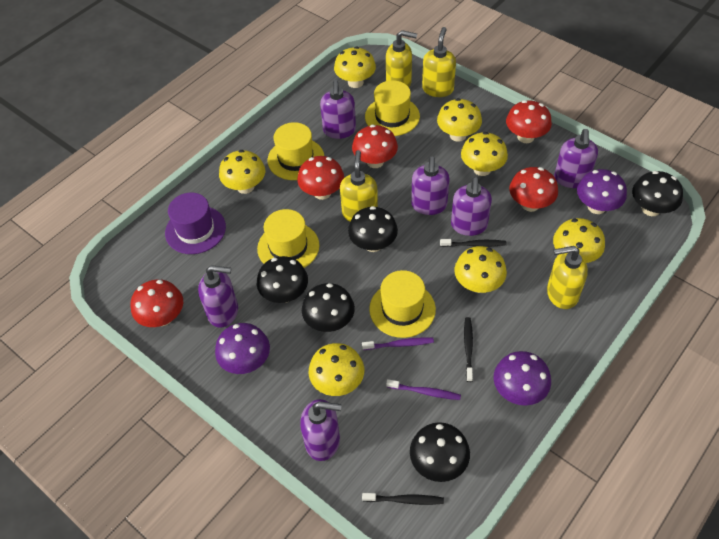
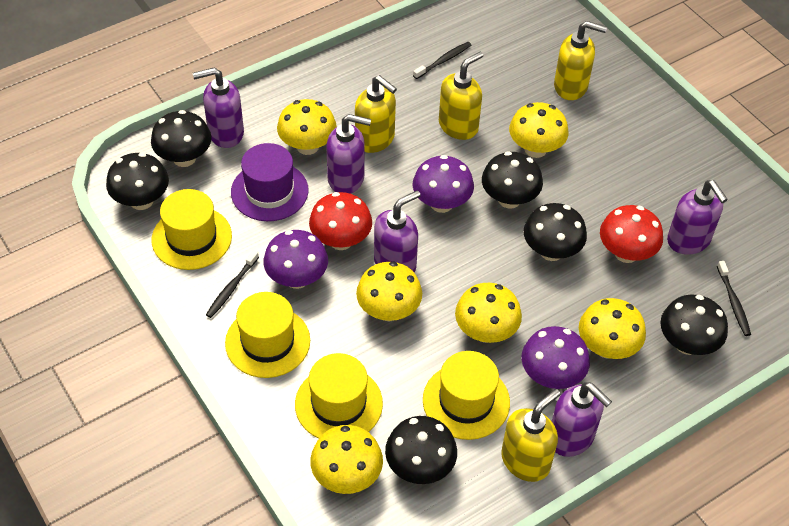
black mushroom: [257,256,308,303] [302,283,355,332] [348,206,398,252] [410,422,470,482] [632,171,683,216] = 5 -> [106,153,169,210] [151,110,212,167] [385,416,457,484] [482,151,543,209] [524,203,587,261] [660,295,728,355] = 6
purple soap dispenser: [198,265,238,328] [300,399,342,461] [320,80,356,139] [411,157,450,215] [451,177,492,236] [554,129,598,188] = 6 -> [193,68,244,148] [326,114,371,194] [374,190,420,272] [552,382,612,457] [667,180,728,255] = 5
purple toothbrush: [362,338,434,350] [386,379,461,400] = 2 -> none = 0
red mushroom: [131,279,183,327] [297,156,344,200] [352,125,398,168] [506,100,552,143] [509,167,558,212] = 5 -> [309,192,372,250] [600,205,663,263] = 2
yellow mushroom: [219,150,265,194] [308,343,364,396] [334,46,376,88] [437,98,482,142] [454,246,507,293] [461,132,508,176] [553,218,605,263] = 7 -> [277,99,337,155] [310,425,383,494] [356,262,422,321] [455,283,522,343] [509,102,569,158] [579,298,646,359] = 6

